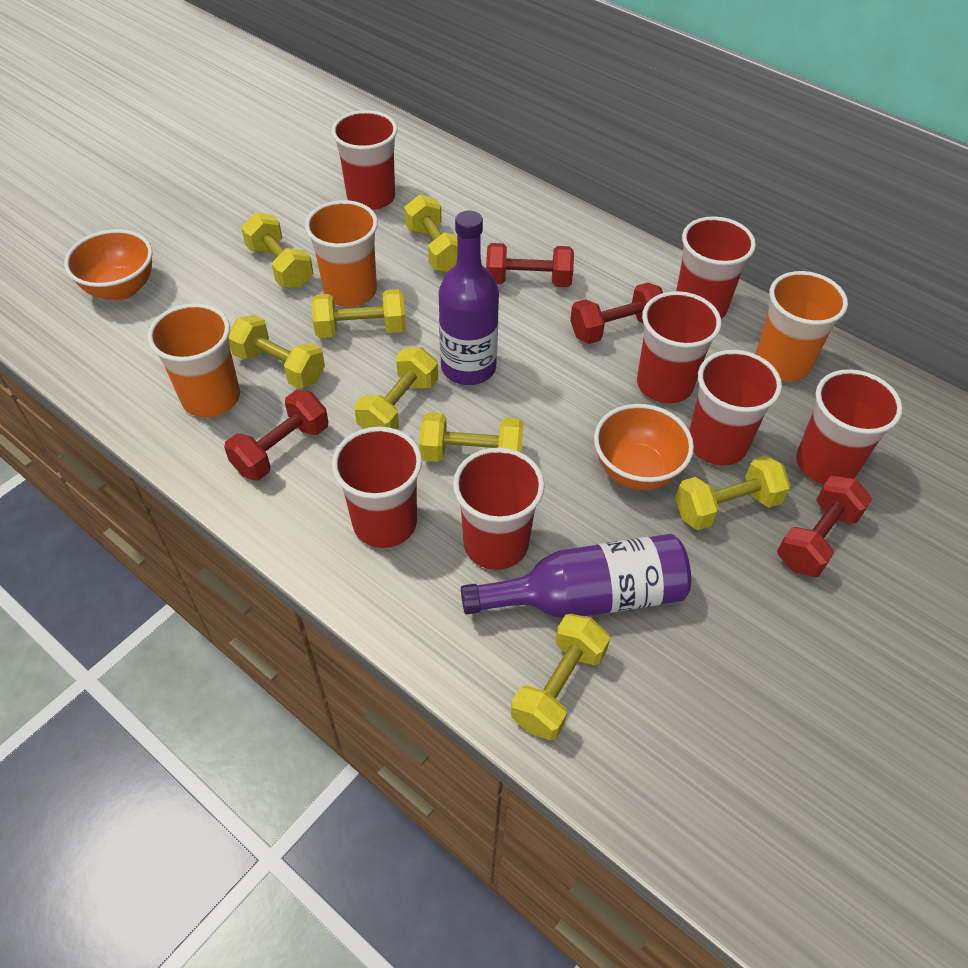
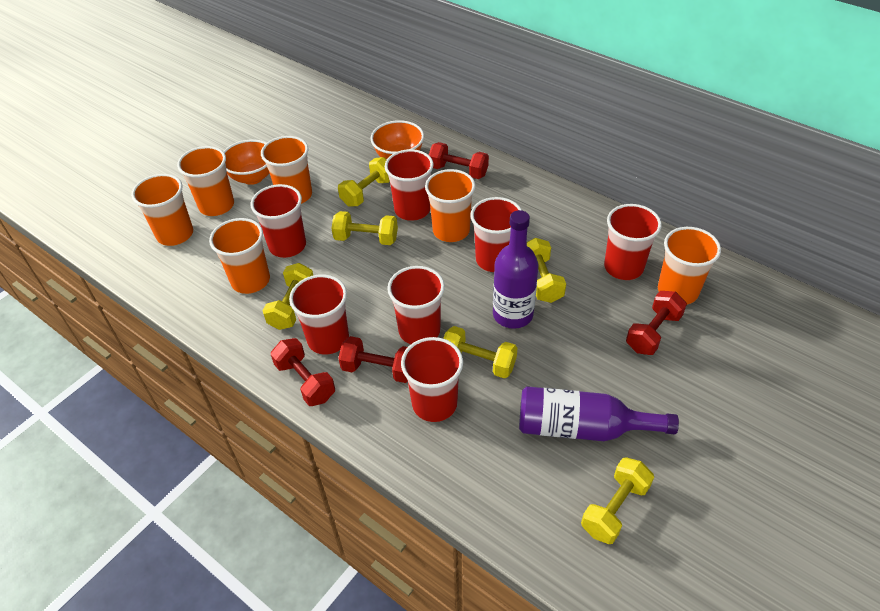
orange cup: [147,303,240,418] [305,200,378,307] [755,271,848,382] = 3 -> [131,174,193,246] [177,146,234,216] [209,218,270,294] [261,136,312,204] [425,169,476,242] [658,227,721,304] = 6
yellow dumbbell: [229,315,325,389] [241,213,313,288] [311,289,406,338] [354,347,438,430] [404,194,457,272] [419,412,523,462] [511,614,610,740] [675,455,791,530] = 8 -> [263,263,313,330] [331,211,398,245] [338,157,390,207] [443,326,517,379] [527,238,566,303] [581,457,654,544] = 6

